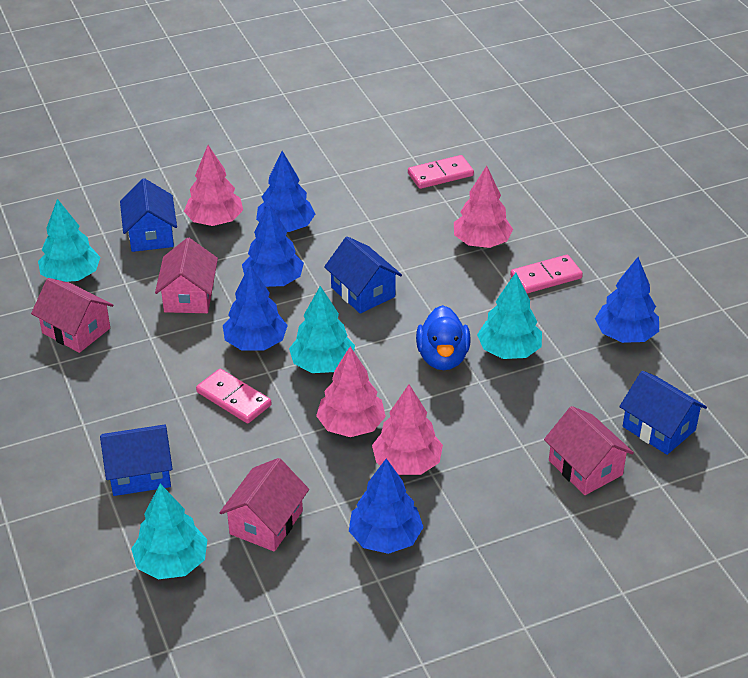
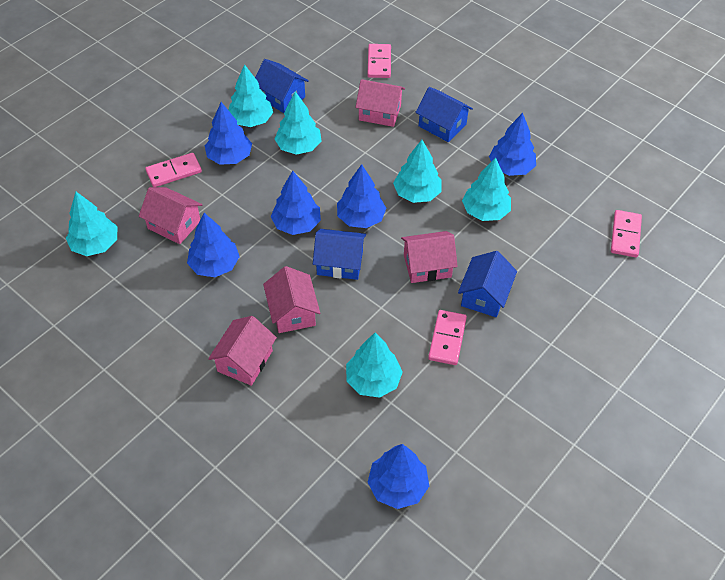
blue duck: [416,305,471,370] = 1 -> none = 0
blue tree: [223,265,288,350] [242,204,304,287] [256,151,315,232] [349,458,424,554] [595,257,659,343] = 5 -> [187,213,240,277] [205,102,252,165] [271,171,321,235] [337,164,387,228] [367,444,429,509] [489,113,536,176] = 6
pink domino: [196,369,272,423] [408,155,474,189] [510,255,583,293] = 3 -> [145,153,202,187] [367,44,391,78] [428,310,467,365] [611,210,642,257] = 4
pink house: [31,278,113,353] [155,238,218,313] [220,458,309,552] [544,406,634,495] = 4 -> [139,187,202,244] [208,316,277,386] [263,266,320,333] [355,79,405,127] [401,231,458,283] = 5
pink tree: [184,145,243,226] [316,347,386,437] [372,384,443,475] [454,166,513,248] = 4 -> none = 0
turquoise tree: [38,199,100,282] [131,484,208,579] [289,286,355,373] [477,273,542,359] = 4 -> [66,192,117,256] [229,64,273,127] [274,91,321,155] [346,333,403,398] [393,140,441,203] [462,157,511,221] = 6

